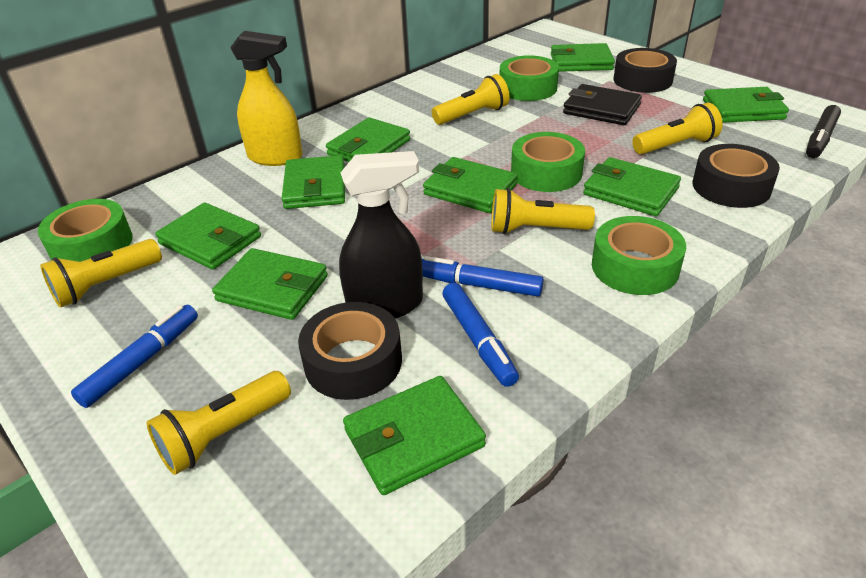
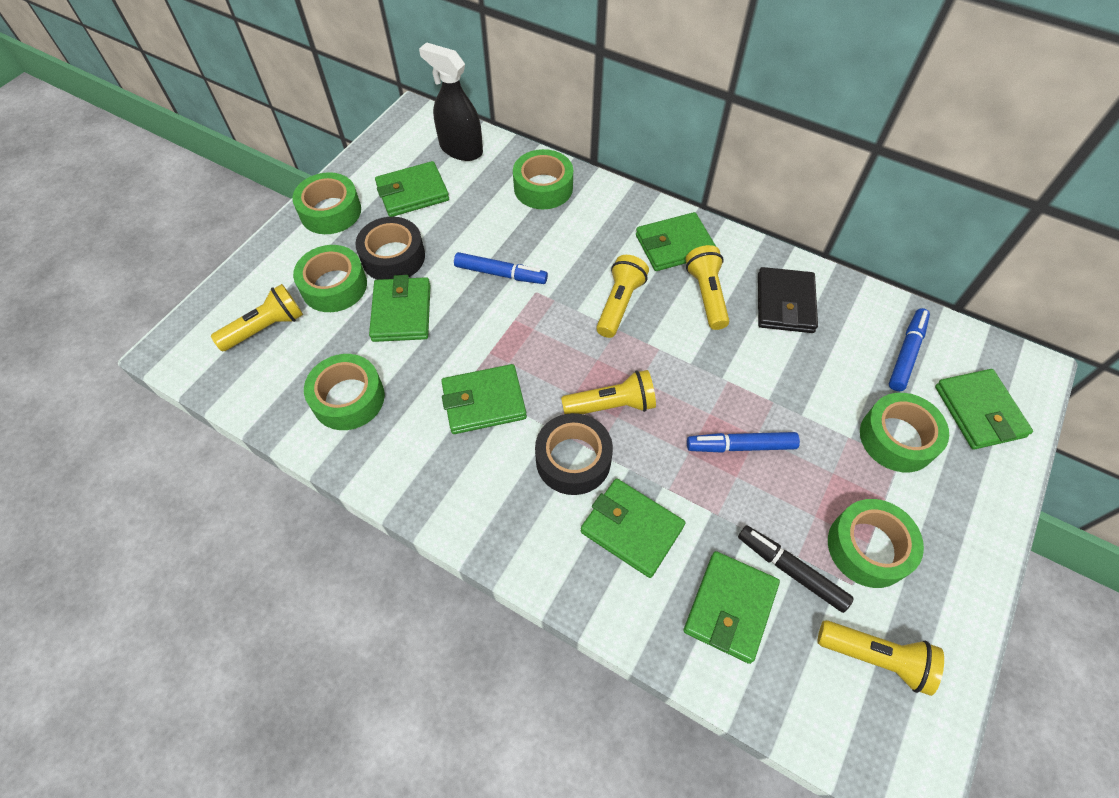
black tape: [298,302,402,400] [614,48,677,93] [693,144,780,208] = 3 -> [355,217,425,280] [535,413,613,495] = 2
green tape: [38,199,133,262] [500,55,559,101] [511,132,585,192] [592,216,686,295] = 4 -> [292,172,361,234] [293,245,367,312] [304,354,385,430] [513,149,573,209] [828,499,924,588] [860,393,949,472] = 6
green wallet: [155,203,261,270] [212,248,328,320] [282,155,345,209] [326,117,410,162] [343,376,486,495] [423,157,518,213] [551,43,615,72] [583,157,681,216] [703,87,789,123] = 9 -> [369,275,431,342] [375,161,449,217] [441,364,527,434] [581,479,685,578] [636,212,716,271] [684,551,780,664] [935,369,1033,450] = 7
yellow spray bottle: [230,31,303,166] = 1 -> none = 0

